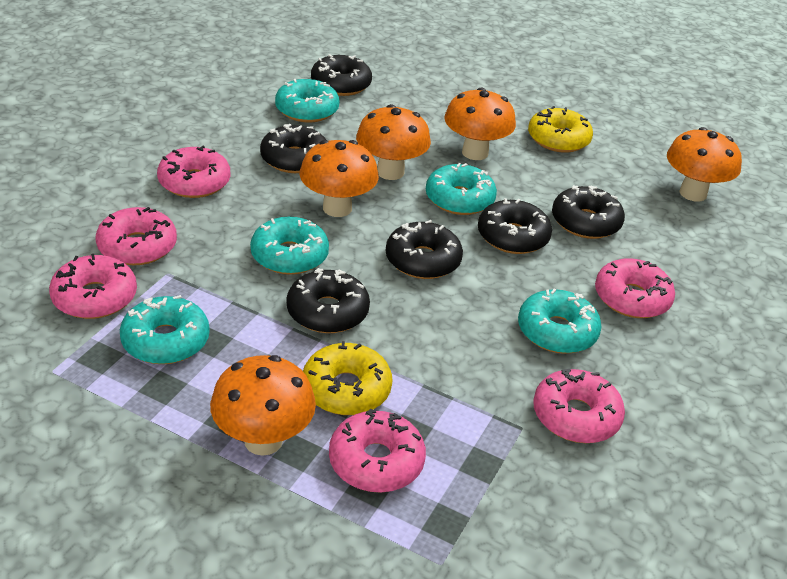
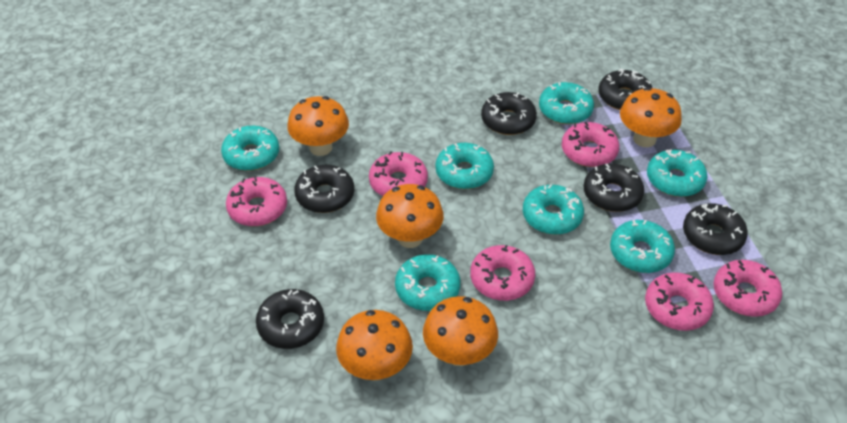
turquoise donut: [120,295,210,364] [250,217,329,275] [275,79,339,122] [426,163,497,215] [518,288,602,354] = 5 -> [221,126,279,171] [395,254,460,311] [435,143,494,189] [523,184,584,235] [539,82,594,124] [610,220,675,273] [647,149,707,197] = 7
yellow donut: [303,341,393,415] [528,106,593,153] = 2 -> none = 0

